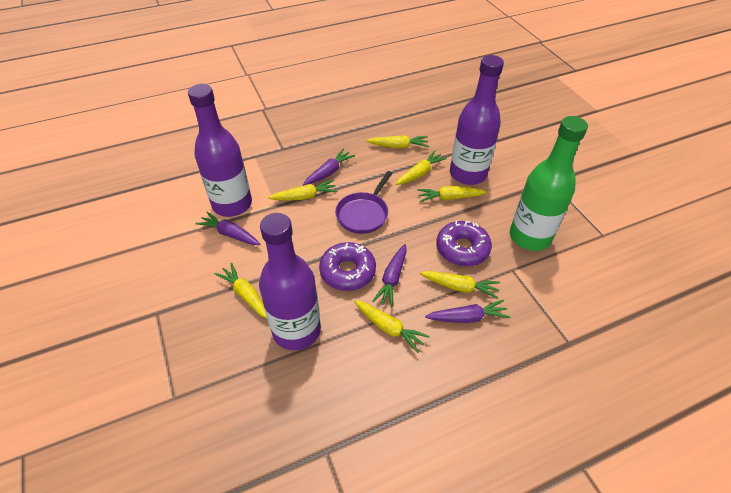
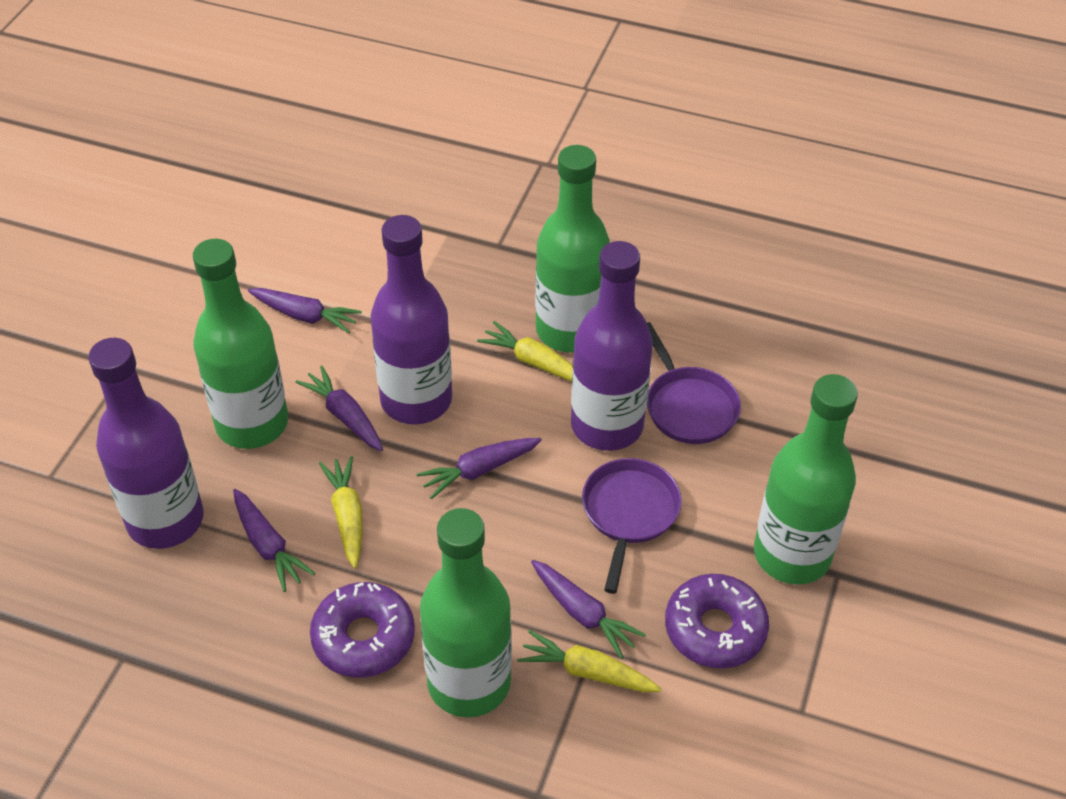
green bottle: [510,116,588,251] = 1 -> [193,239,288,449] [420,508,512,718] [535,145,610,353] [754,374,858,584] = 4
purple carrot: [195,212,260,245] [303,149,355,186] [372,244,407,307] [425,300,510,323] = 4 -> [233,489,315,592] [248,288,362,333] [296,366,383,451] [417,438,542,499] [531,560,646,659] = 5
purple pan: [335,171,393,234] = 1 -> [582,458,682,594] [647,322,741,444] = 2
yellow carrot: [214,263,267,319] [268,180,338,201] [354,300,430,353] [366,135,429,148] [395,150,447,185] [417,186,486,202] [420,271,500,299] = 7 -> [319,456,362,568] [477,321,573,382] [517,630,662,692] = 3

